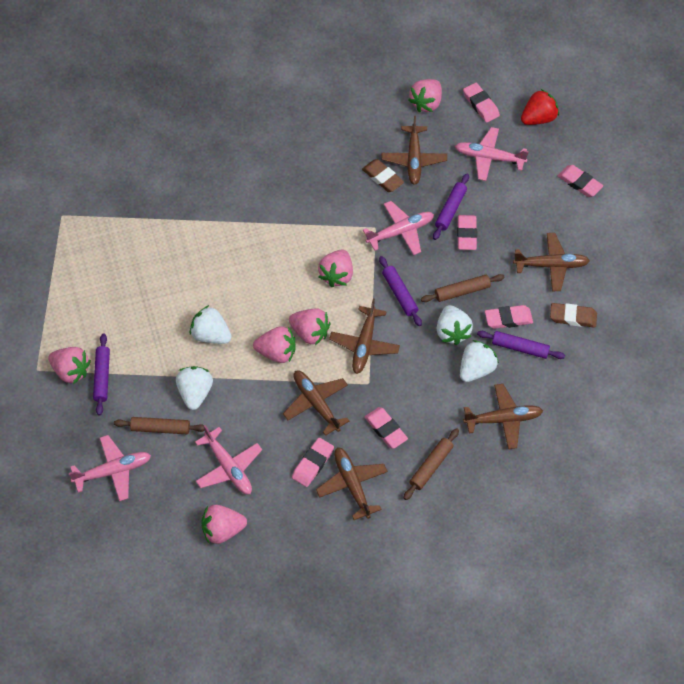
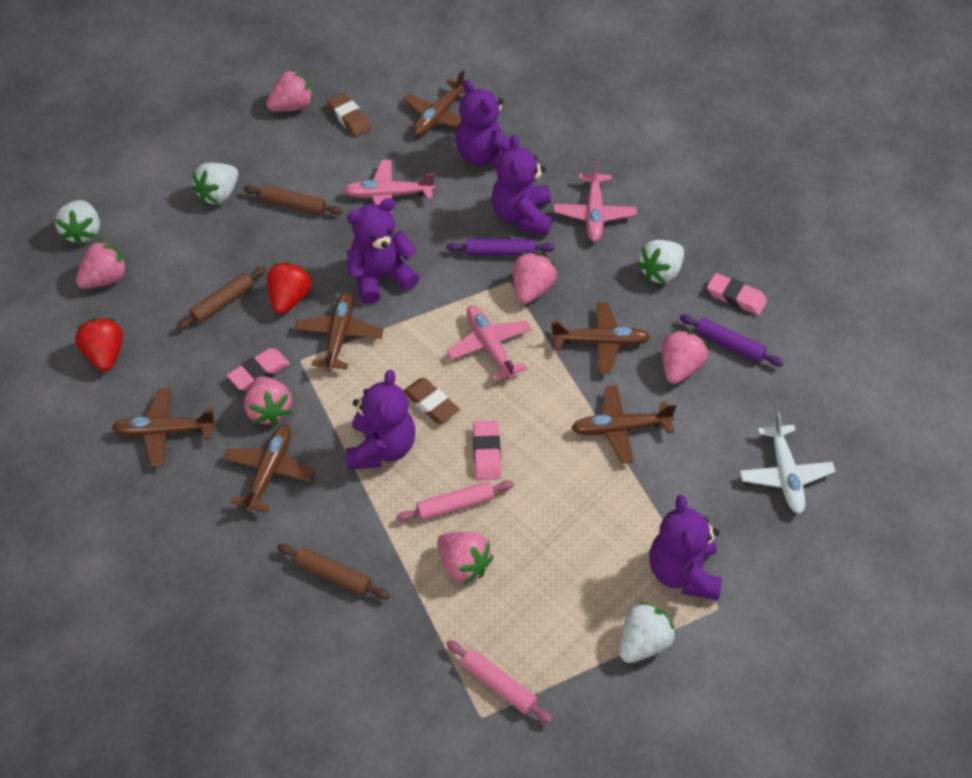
pink eraser: [292,438,334,487] [365,407,408,449] [457,215,477,250] [463,83,500,123] [485,305,533,329] [558,165,603,197] = 6 -> [227,348,290,391] [473,420,501,480] [707,273,767,315] = 3
pink plane: [69,435,151,501] [195,425,262,494] [363,201,434,255] [455,127,529,181] = 4 -> [343,160,435,214] [447,305,532,381] [553,160,636,242] = 3
pink rolling pin: none = 0 -> [396,480,514,522] [447,640,553,724] = 2
purple rolling pin: [93,334,110,415] [379,256,422,326] [433,173,469,240] [477,331,565,359] = 4 -> [446,239,554,256] [680,314,784,366] = 2
purple teddy bear: none = 0 -> [346,369,415,470] [347,198,419,304] [455,80,511,167] [491,135,552,235] [649,495,722,600] = 5
red strawberry: [521,89,559,125] = 1 -> [75,318,123,371] [267,262,312,314] = 2
white plane: none = 0 -> [740,412,836,514] = 1

